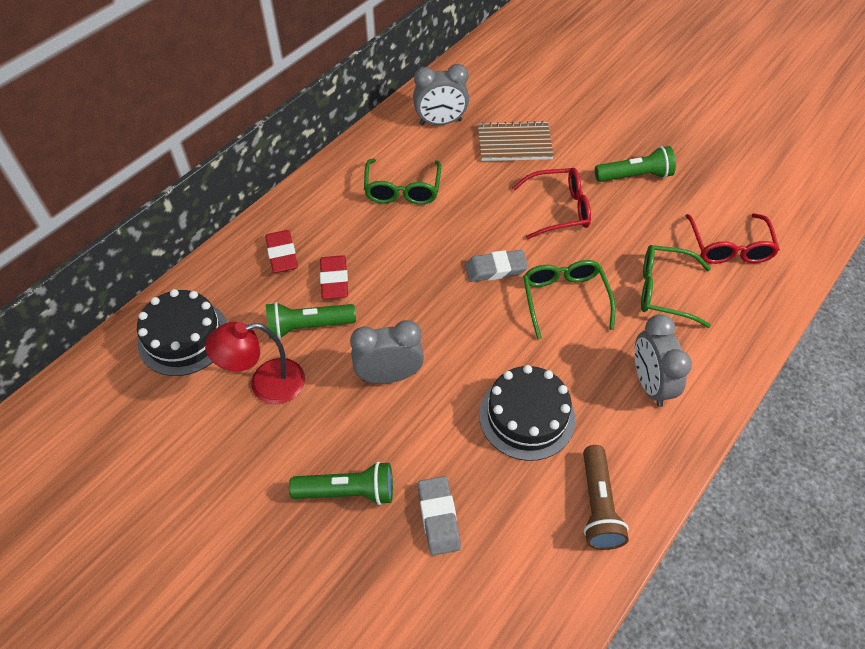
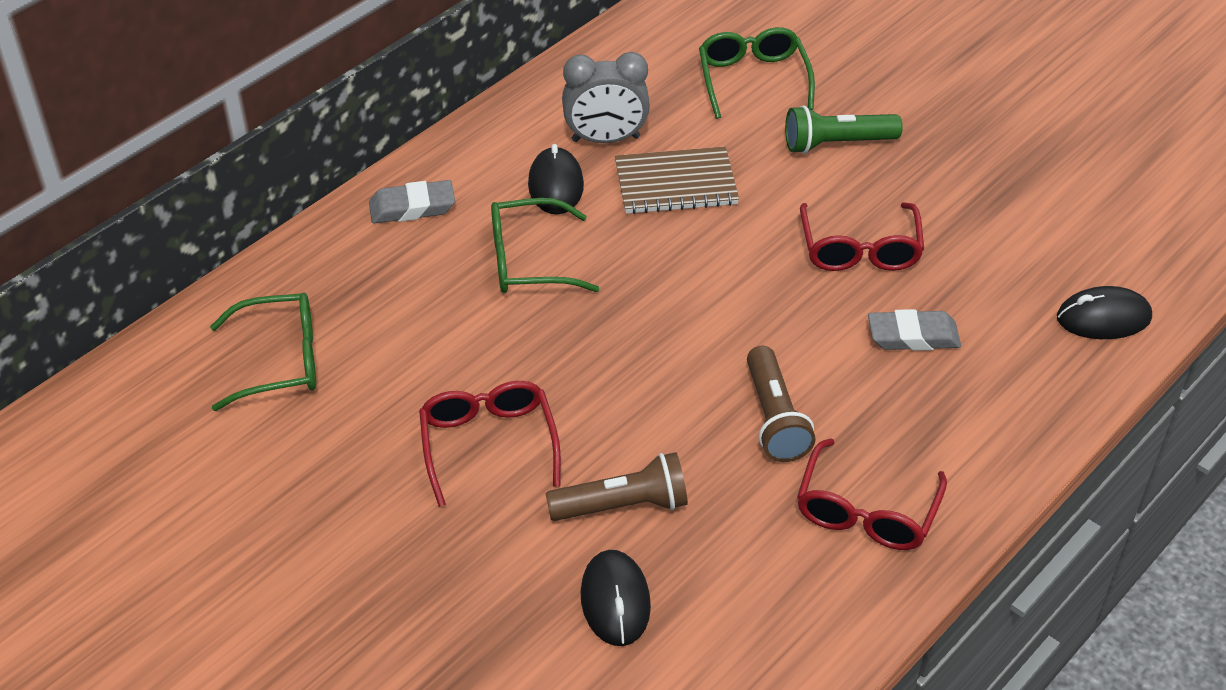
black cake: [137,289,227,376] [479,365,575,461] = 2 -> none = 0
black mouse: none = 0 -> [528,144,584,215] [581,550,651,646] [1057,286,1152,339] = 3
brown flashlight: [583,445,629,550] = 1 -> [545,452,688,521] [747,346,816,462] = 2
green flashlight: [266,302,356,339] [289,462,393,505] [595,146,676,182] = 3 -> [785,105,903,154] = 1
grey clock: [350,320,424,384] [413,64,469,125] [635,314,692,407] = 3 -> [562,52,650,143] = 1
red eraser: [265,230,298,273] [320,255,348,299] = 2 -> none = 0
red glasses: [512,168,591,239] [686,213,780,264] = 2 -> [419,381,561,507] [797,438,947,550] [800,202,924,271] = 3
red lamp: [205,322,305,404] = 1 -> none = 0

